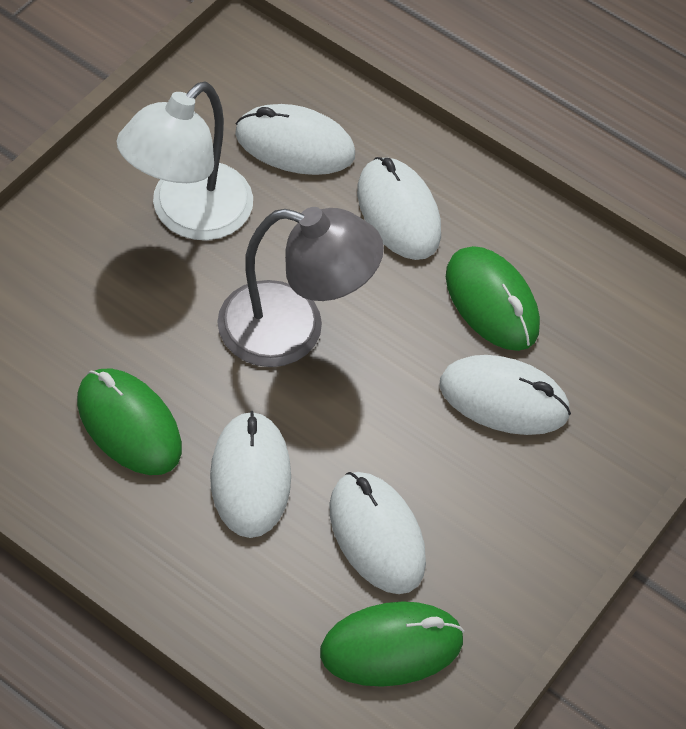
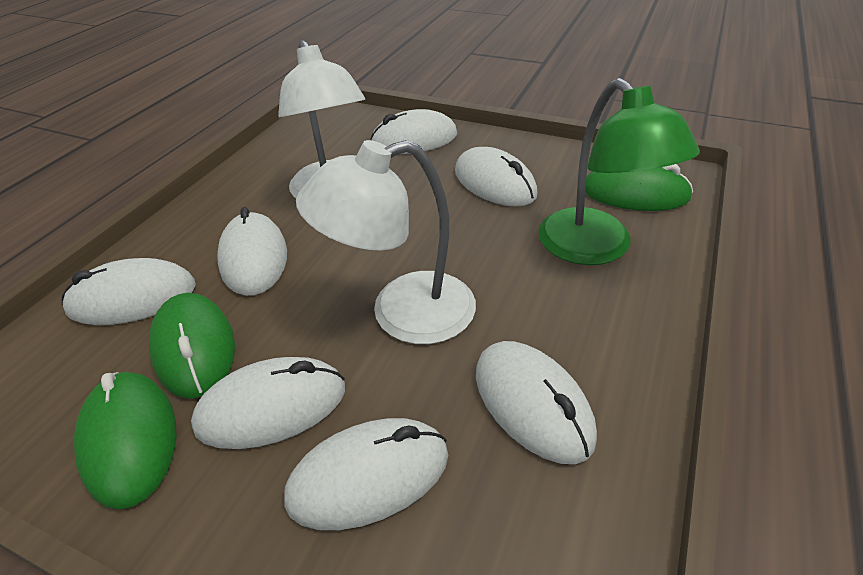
green lamp: none = 0 -> [538,78,700,265] = 1
grey lamp: [217,207,384,367] = 1 -> none = 0
white lamp: [116,81,253,240] = 1 -> [278,40,365,198] [296,140,476,344] = 2
white mouse: [210,411,291,538] [235,104,355,175] [329,472,426,594] [357,157,441,260] [439,355,571,435] = 5 -> [62,258,196,325] [191,357,345,449] [217,207,287,296] [284,418,448,530] [370,109,457,154] [455,147,538,207] [476,341,597,464] = 7

